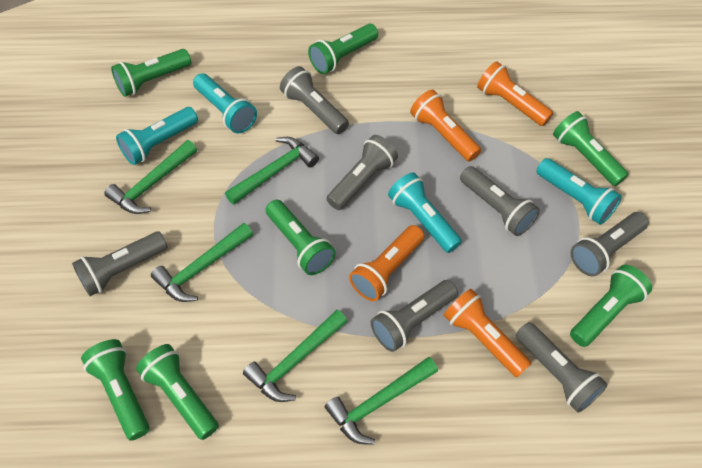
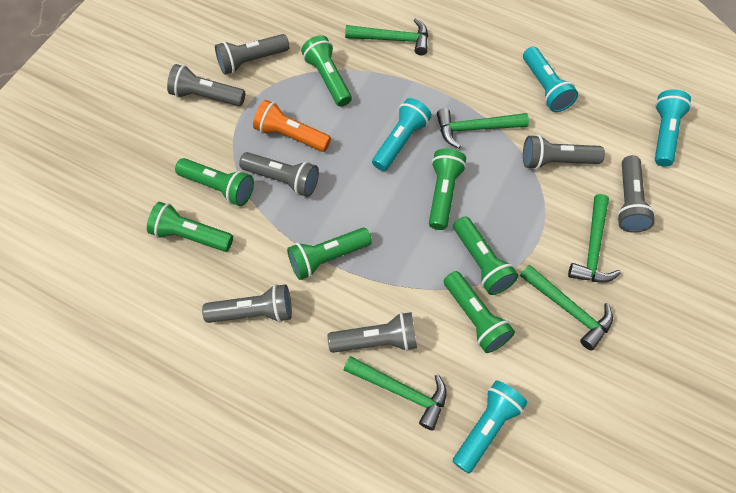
orange flashlight: [349,225,424,301] [410,90,481,162] [444,289,532,377] [477,61,553,126] = 4 -> [253,100,331,152] = 1

